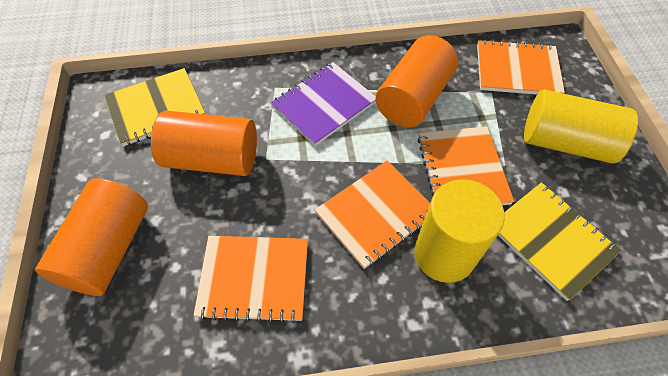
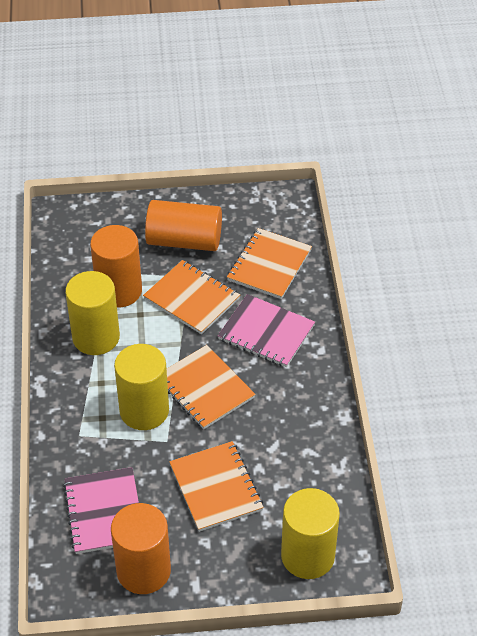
pink notebook: none = 0 -> [63,467,139,554] [218,294,315,367] = 2
purple notebook: [271,62,376,146] = 1 -> none = 0
yellow cylinder: [414,179,505,283] [524,89,638,164] = 2 -> [65,271,120,355] [114,344,169,430] [281,488,340,579] = 3
yellow notebook: [104,68,205,146] [498,182,622,301] = 2 -> none = 0

